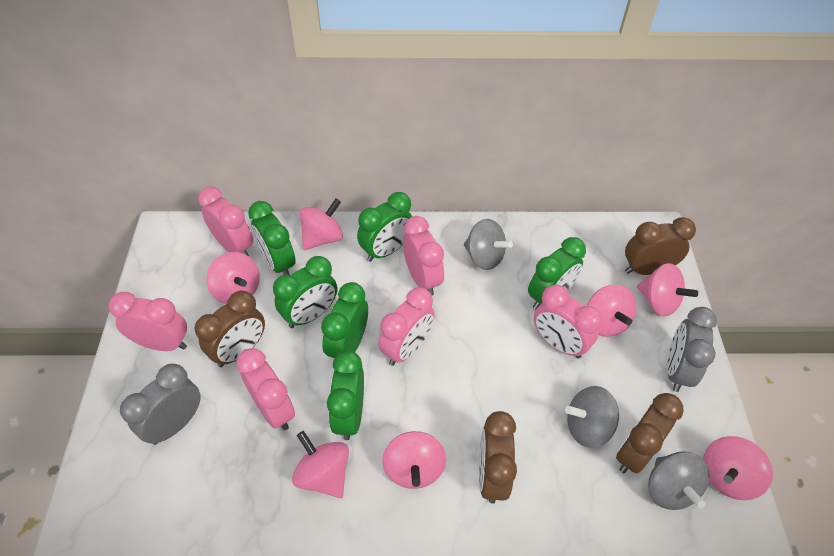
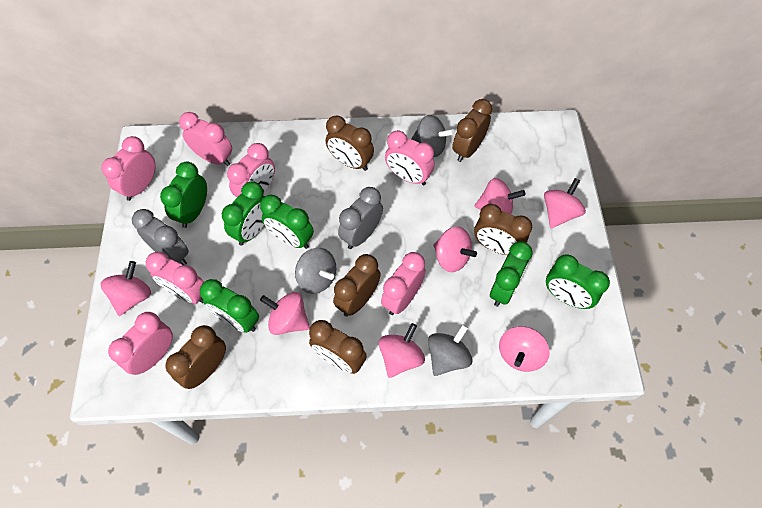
brown clock: [194,290,265,367] [479,411,517,504] [616,393,683,473] [625,217,696,275] = 4 -> [165,325,226,389] [309,320,367,374] [326,115,374,171] [333,254,381,316] [452,99,492,162] [474,204,532,255] = 6
pink clock: [108,292,187,351] [198,187,253,256] [237,348,295,430] [378,287,435,366] [403,216,444,296] [534,285,603,359] = 6 -> [101,136,156,201] [108,312,173,375] [145,252,204,304] [179,112,232,166] [227,143,275,197] [381,252,426,315] [385,130,434,185] = 7

